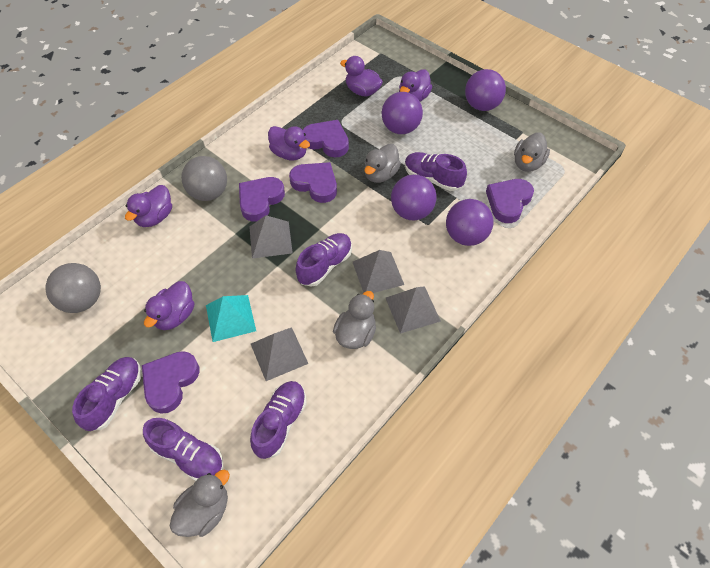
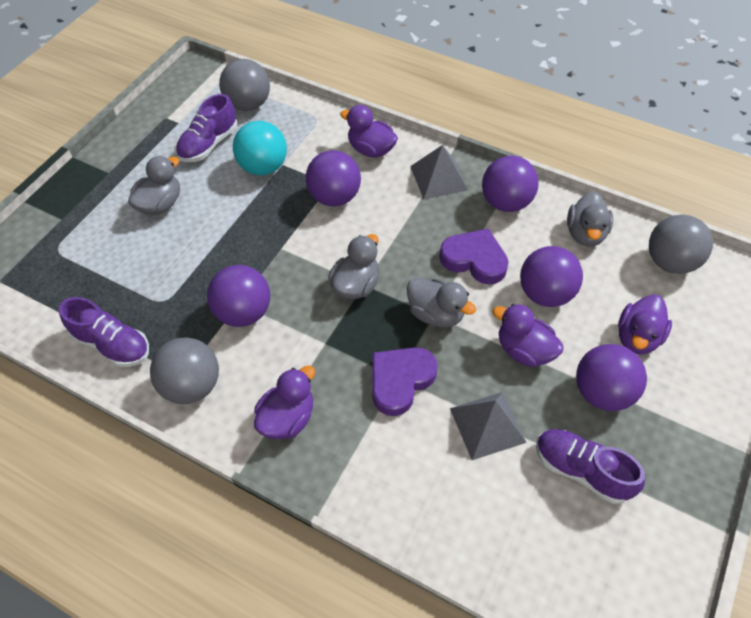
grey ball: [45,263,101,313] [181,156,227,201] = 2 -> [150,337,219,404] [219,59,270,111] [649,214,713,274] = 3
grey pyramid: [249,215,293,259] [251,327,308,381] [353,250,404,293] [386,286,441,334] = 4 -> [410,145,468,199] [450,392,526,460] = 2
purple ball: [382,92,423,134] [391,174,437,220] [446,199,494,246] [465,69,506,111] = 4 -> [207,265,270,327] [306,150,361,207] [482,156,539,212] [520,246,583,307] [576,344,647,411] = 5
purple duck: [125,185,172,227] [144,281,194,330] [268,126,310,160] [340,56,383,97] [399,69,432,102] = 5 -> [254,365,315,439] [340,105,398,158] [493,304,564,367] [618,295,672,355] = 4
purple heart: [142,351,200,414] [239,177,285,221] [289,162,337,203] [303,120,349,157] [486,179,534,223] = 5 -> [372,347,438,416] [439,228,509,285] = 2
purple shoe: [72,357,142,431] [143,418,223,481] [250,381,307,459] [295,233,352,287] [405,152,467,191] = 5 -> [59,297,149,367] [176,94,237,162] [536,429,645,504] = 3
turquoise ball: none = 0 -> [233,121,287,175] = 1
turquoise pyramid: [206,295,256,342] = 1 -> none = 0

